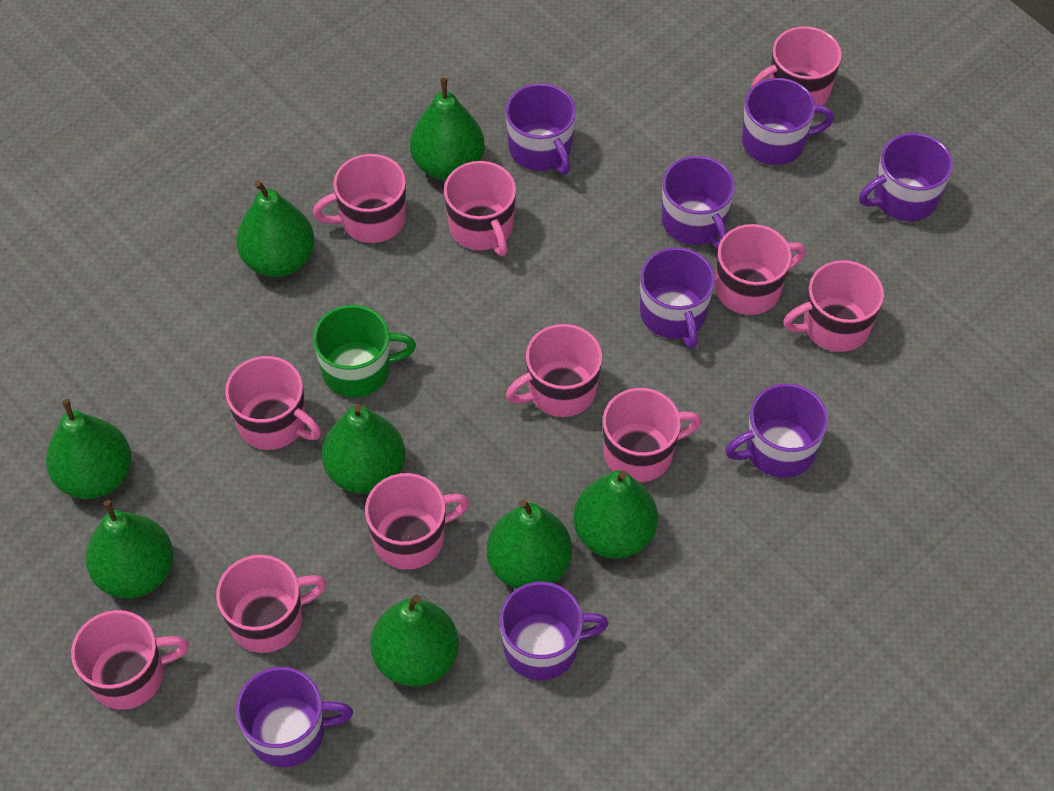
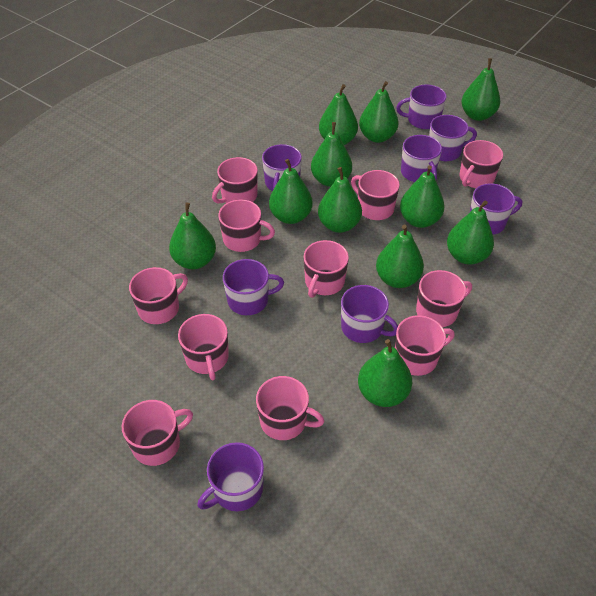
green mug: [313,305,416,397] = 1 -> none = 0
green pear: [46,399,131,499] [86,500,174,599] [236,180,315,277] [322,404,405,494] [370,594,459,687] [410,78,485,180] [487,499,572,589] [573,470,658,559] = 8 -> [169,203,216,269] [269,159,313,224] [311,122,352,187] [318,167,362,233] [319,84,358,145] [358,339,412,407] [359,81,398,143] [376,225,424,288] [400,165,444,228] [447,200,494,265] [462,58,500,121] = 11

